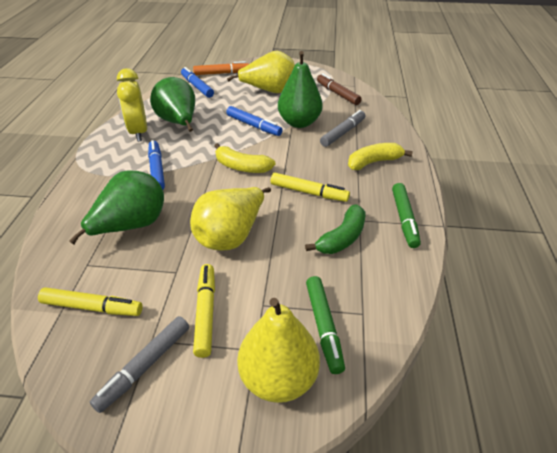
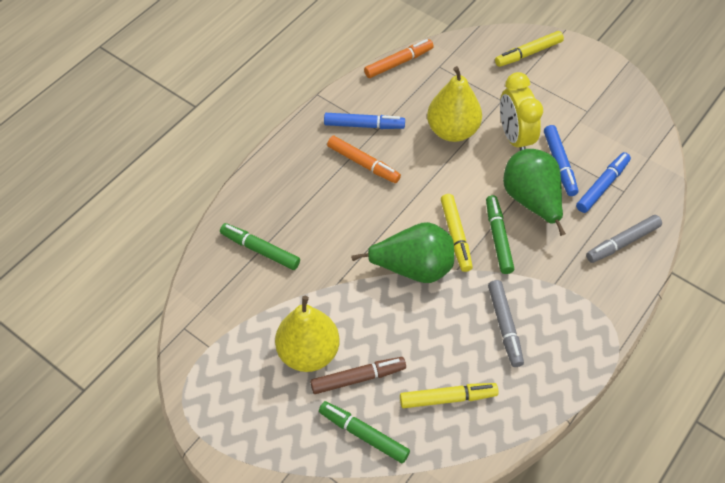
green banana: [305,205,366,254] = 1 -> none = 0
green marker: [306,276,345,374] [392,183,421,248] = 2 -> [220,223,300,270] [319,401,410,464] [486,195,514,274] = 3
green pear: [69,170,164,244] [150,77,195,132] [278,51,323,128] = 3 -> [351,222,454,283] [503,149,566,236] = 2
orange marker: [193,61,249,75] = 1 -> [327,136,401,183] [364,39,434,78] = 2
yellow banana: [214,143,275,173] [348,143,413,170] = 2 -> none = 0
yellow pear: [190,187,271,250] [227,51,295,93] [237,298,320,403] = 3 -> [275,296,339,372] [427,66,482,142] = 2

